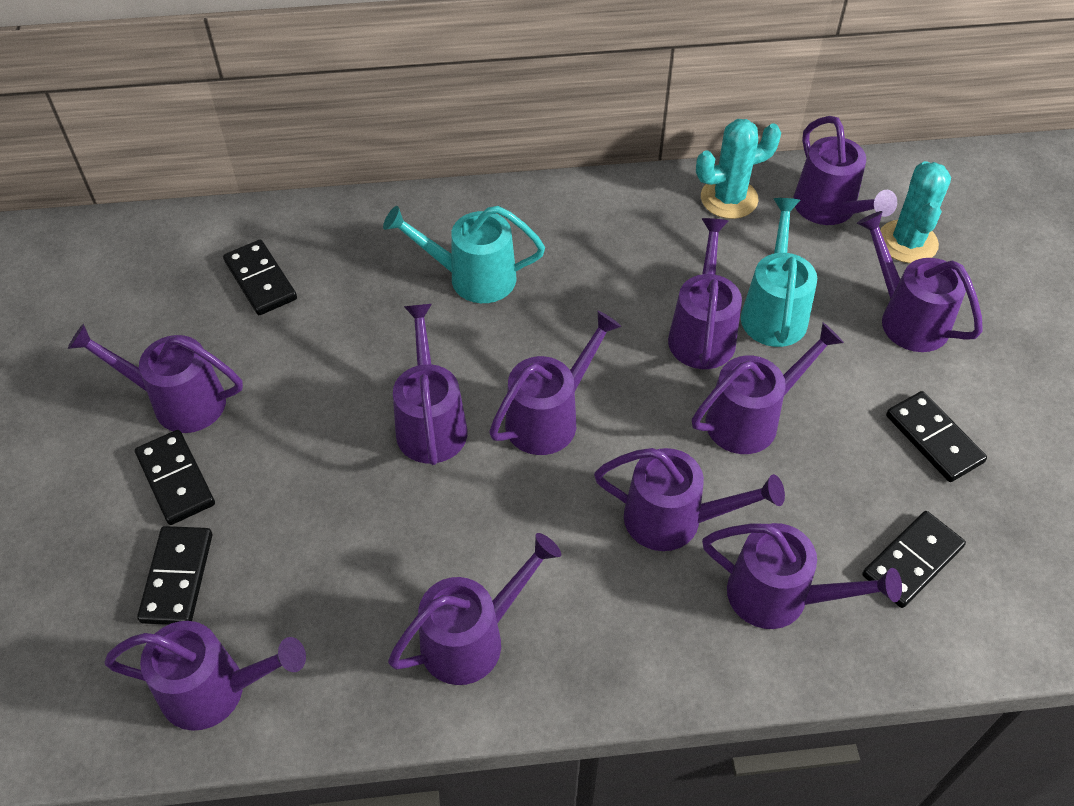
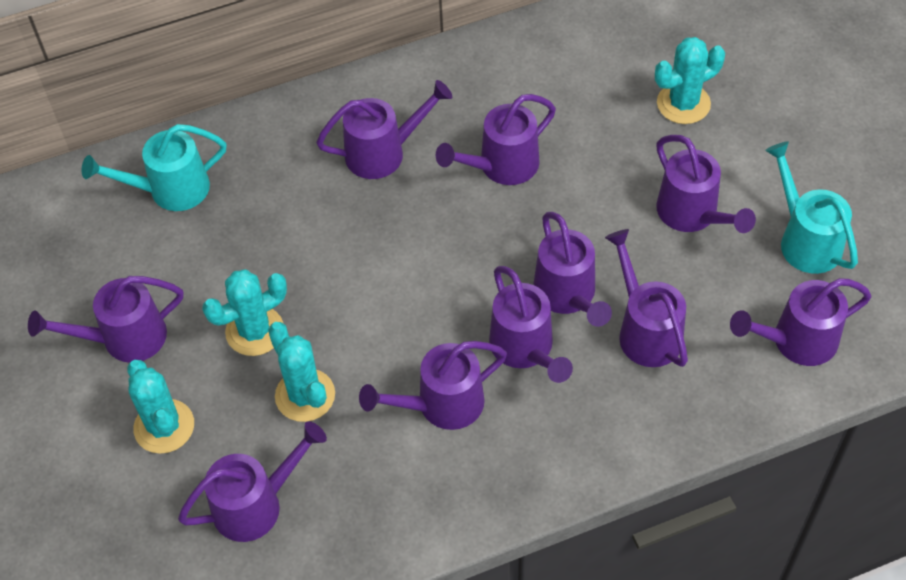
black domino: [135,430,215,525] [137,526,212,625] [223,240,297,315] [862,511,966,608] [886,391,987,482] = 5 -> none = 0
purple watering can: [68,324,243,433] [104,621,306,731] [388,533,561,685] [393,304,468,465] [489,311,622,455] [594,448,785,551] [668,218,742,369] [692,323,844,454] [702,523,902,629] [793,116,897,225] [857,211,983,352] = 11 -> [28,276,183,363] [178,421,327,542] [316,80,452,179] [359,341,507,430] [436,94,556,185] [489,266,573,383] [533,212,612,327] [605,229,688,367] [656,135,756,233] [730,278,871,366] = 10
turquoise cactus: [696,119,781,219] [880,161,951,263] = 2 -> [127,360,194,454] [202,270,287,356] [268,322,335,422] [655,37,725,124] = 4

